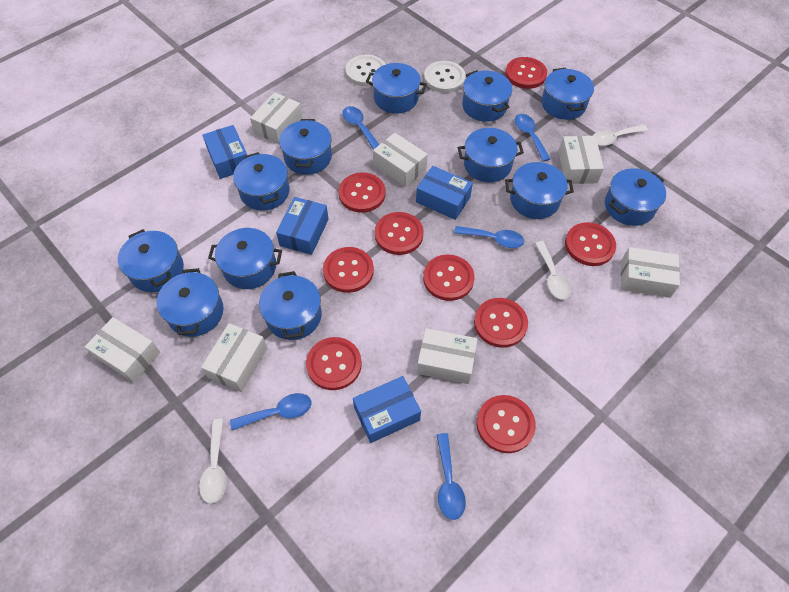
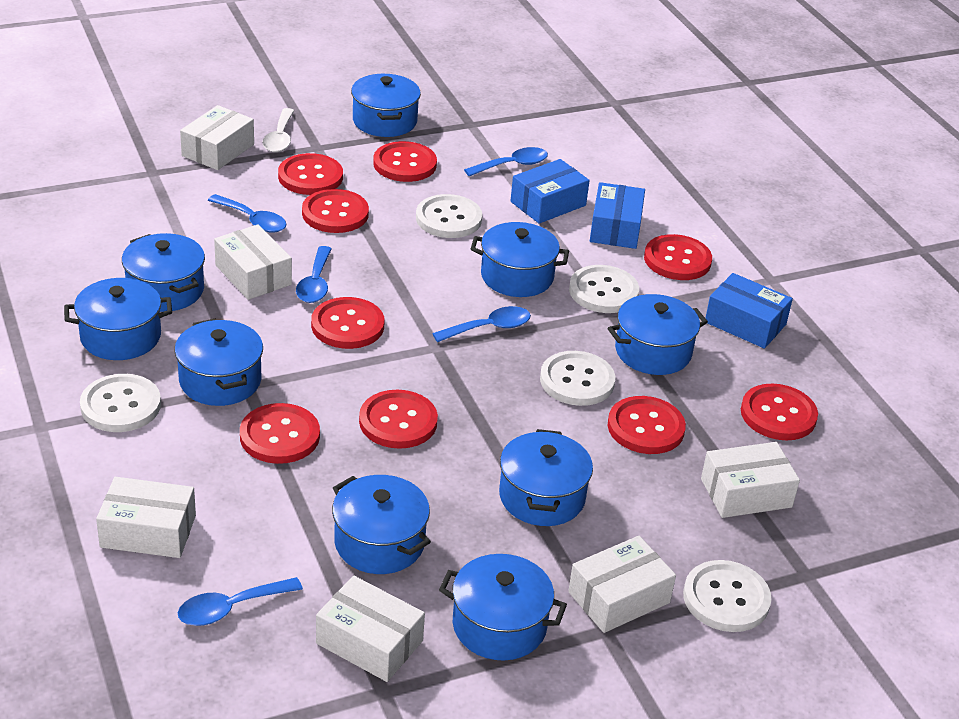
blue box: [202,125,247,179] [276,197,329,255] [353,376,421,443] [416,166,473,220] = 4 -> [511,159,590,224] [590,182,645,249] [706,273,793,349] = 3
blue pot: [118,229,184,292] [157,268,224,337] [208,228,282,289] [233,152,290,211] [259,271,322,340] [279,119,332,175] [366,63,427,114] [458,128,524,182] [462,70,512,122] [505,162,574,219] [542,68,594,120] [605,168,666,226] = 12 -> [64,278,172,360] [122,233,205,312] [175,318,263,406] [332,475,431,574] [351,74,421,137] [439,554,567,660] [471,222,569,297] [499,429,593,526] [608,294,708,375] = 9
white box: [85,317,160,383] [201,323,267,392] [250,92,303,144] [373,133,428,187] [417,328,477,384] [558,136,604,184] [621,247,680,298] = 7 -> [96,477,196,558] [180,105,254,170] [214,224,292,300] [316,576,425,682] [568,536,676,633] [701,442,800,518] = 6
white button: [345,55,386,86] [424,61,466,93] = 2 -> [80,374,161,432] [416,194,482,238] [540,351,615,406] [569,265,639,313] [683,560,771,632] = 5
white spoon: [199,419,227,503] [535,241,571,300] [593,125,648,146] = 3 -> [262,108,294,153] = 1

